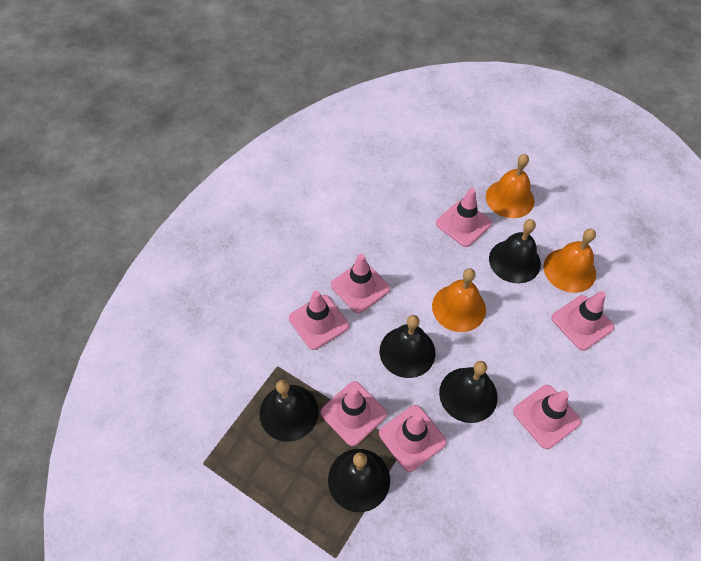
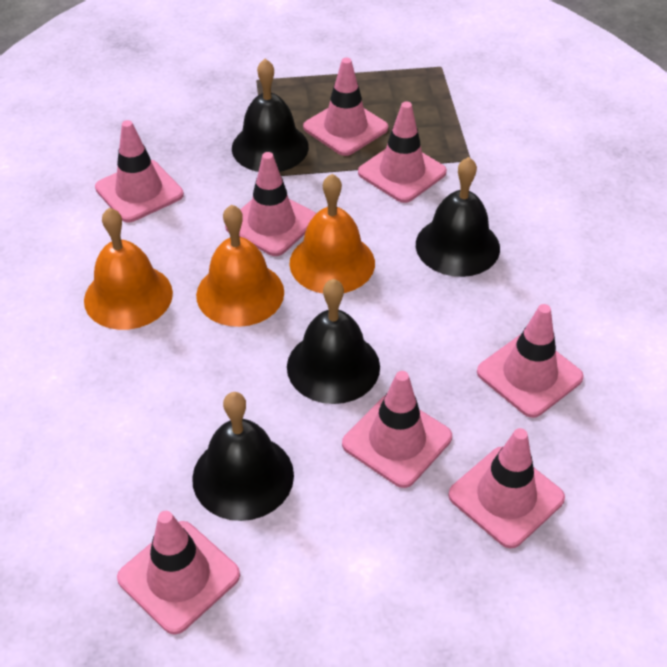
black bell: [259,380,319,442] [328,449,390,512] [380,315,435,378] [439,361,498,423] [489,219,541,283] = 5 -> [192,392,294,521] [232,59,309,172] [287,279,380,404] [416,157,500,277] = 4
pink traffic cone: [289,291,349,350] [320,381,387,446] [331,254,390,313] [379,405,446,472] [436,188,492,247] [513,385,581,449] [551,291,615,350] = 7 -> [95,120,184,222] [117,511,240,634] [225,152,316,256] [303,58,388,156] [342,371,452,488] [358,102,447,203] [448,428,565,549] [477,304,584,418] = 8

